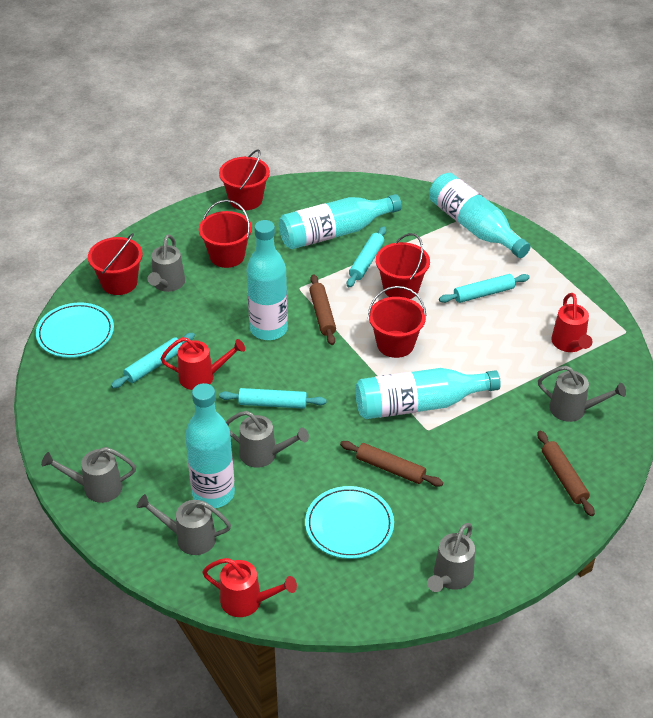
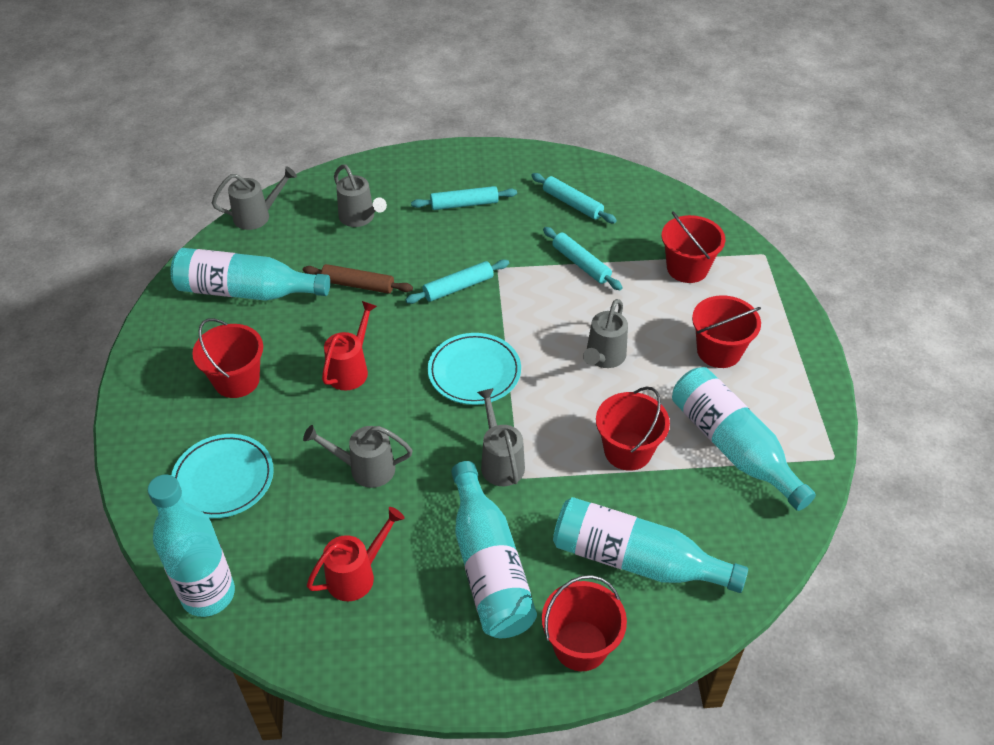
brown rolling pin: [309,274,336,345] [340,441,443,487] [538,430,595,516] = 3 -> [303,264,413,294] = 1
grey watering can: [41,447,136,503] [136,494,231,555] [148,234,185,292] [226,411,309,468] [427,523,475,592] [538,366,626,422] = 6 -> [212,166,297,230] [303,425,413,488] [334,165,387,227] [477,388,525,486] [583,299,628,368] = 5
red watering can: [161,337,245,390] [202,558,297,617] [551,293,592,352] = 3 -> [307,507,405,601] [322,301,377,391] = 2

